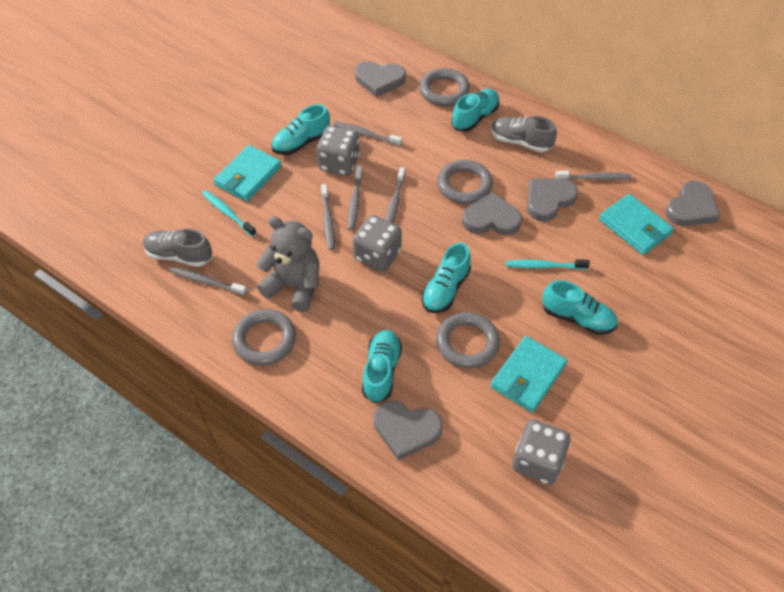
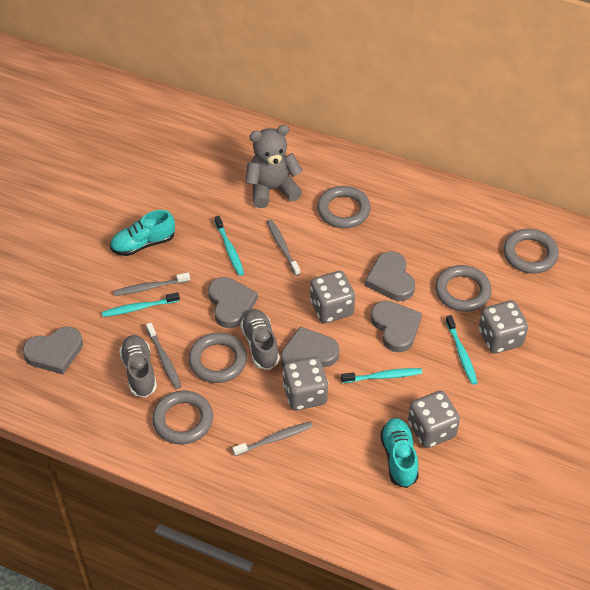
grey dice: [317,126,360,176] [353,215,402,272] [512,419,571,485] = 3 -> [283,357,329,410] [310,271,355,323] [408,391,460,448] [479,300,528,353] = 4
grey ring: [232,309,296,366] [419,68,470,106] [436,312,500,369] [437,160,493,204] = 4 -> [152,391,213,444] [188,333,247,383] [317,186,371,228] [435,265,492,312] [503,229,559,274] = 5
grey toothbrush: [170,267,247,296] [321,184,335,250] [334,121,402,146] [348,166,362,230] [385,167,405,223] [555,171,632,180] = 6 -> [113,272,190,296] [146,323,181,389] [232,421,313,456] [267,220,301,276] = 4
turquoise shoe: [271,104,330,155] [362,330,402,403] [422,242,471,313] [451,89,500,132] [542,280,617,335] = 5 -> [110,210,175,256] [380,418,419,488] = 2
turquoise toothbrush: [202,190,256,236] [506,259,590,270] = 2 -> [102,292,180,317] [215,216,244,276] [341,368,422,383] [446,315,478,385] = 4
turquoise wallet: [214,145,282,201] [490,336,567,412] [599,194,674,255] = 3 -> none = 0

